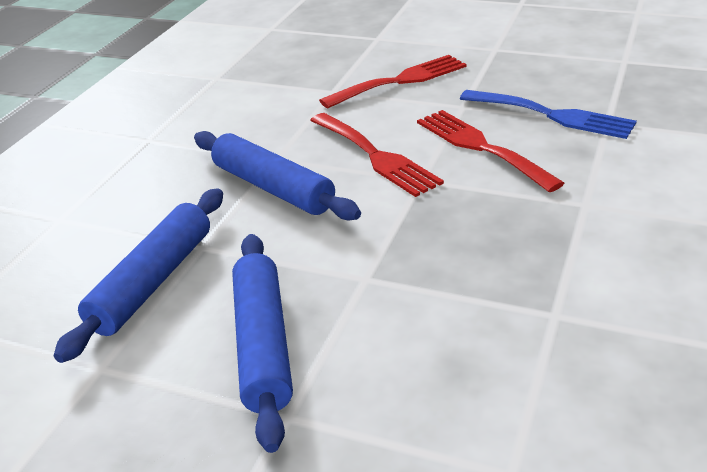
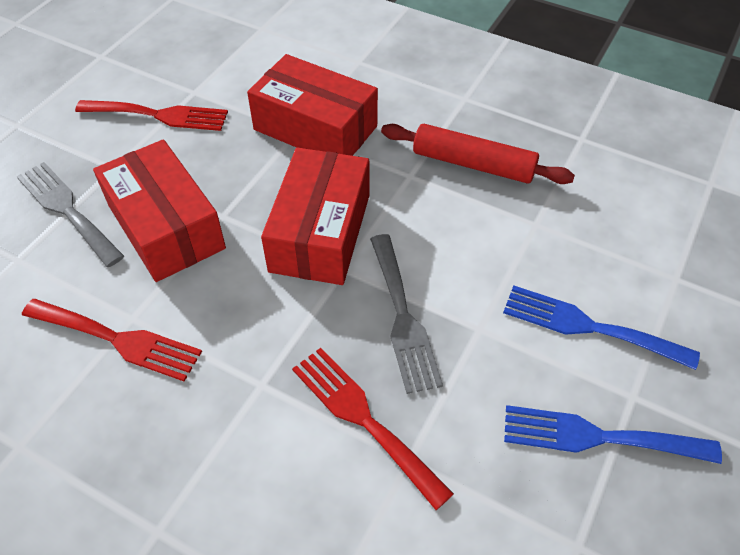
blue fork: [460,90,637,139] = 1 -> [503,285,700,370] [504,405,722,464] = 2
blue rolling pin: [54,188,223,363] [194,131,361,220] [232,234,293,453] = 3 -> none = 0
grey fork: none = 0 -> [17,162,124,267] [370,234,443,394] = 2
red box: none = 0 -> [93,139,226,282] [247,54,378,156] [261,147,369,285] = 3
red rolling pin: none = 0 -> [381,124,575,184] = 1

